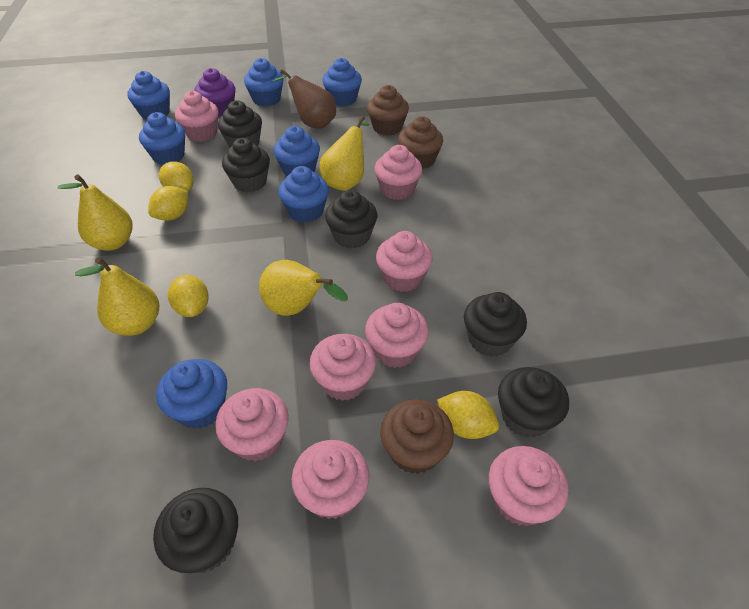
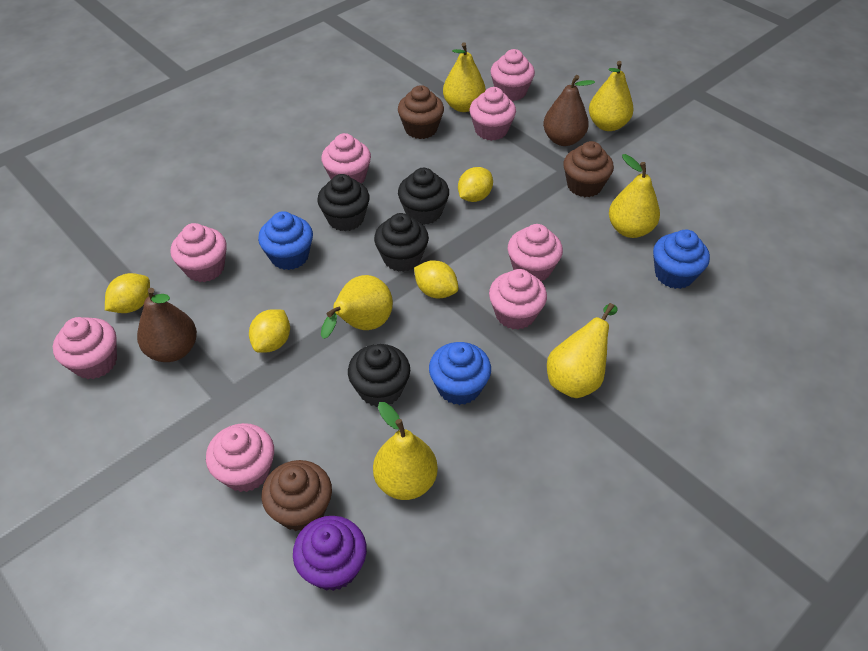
black cupcake: [153,488,238,573] [218,101,262,147] [222,138,270,192] [325,190,377,248] [464,292,527,357] [498,367,569,438] = 6 -> [317,174,370,231] [348,344,410,407] [374,213,429,272] [398,168,449,225] = 4
blue cupcake: [127,71,170,119] [139,112,185,165] [156,359,227,429] [244,58,284,106] [274,126,320,176] [278,166,329,223] [322,58,362,106] = 7 -> [258,211,313,270] [429,342,491,405] [653,230,710,289] = 3
brown pear: [273,69,336,129] = 1 -> [137,288,197,362] [543,75,595,146] = 2
yellow pear: [57,174,133,251] [75,257,159,336] [259,260,348,316] [320,116,369,191] = 4 -> [321,275,393,339] [373,402,438,500] [443,42,486,112] [547,303,617,398] [589,61,633,131] [609,154,660,238] = 6

